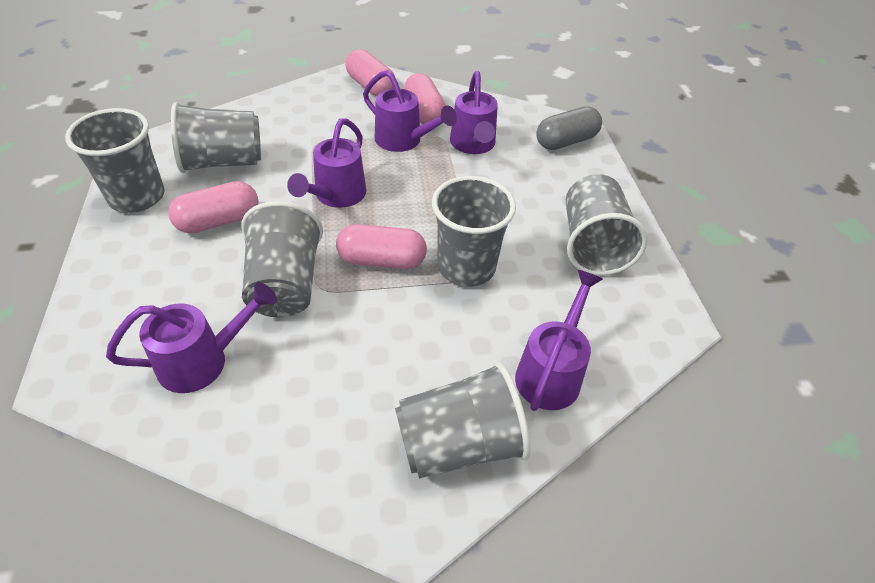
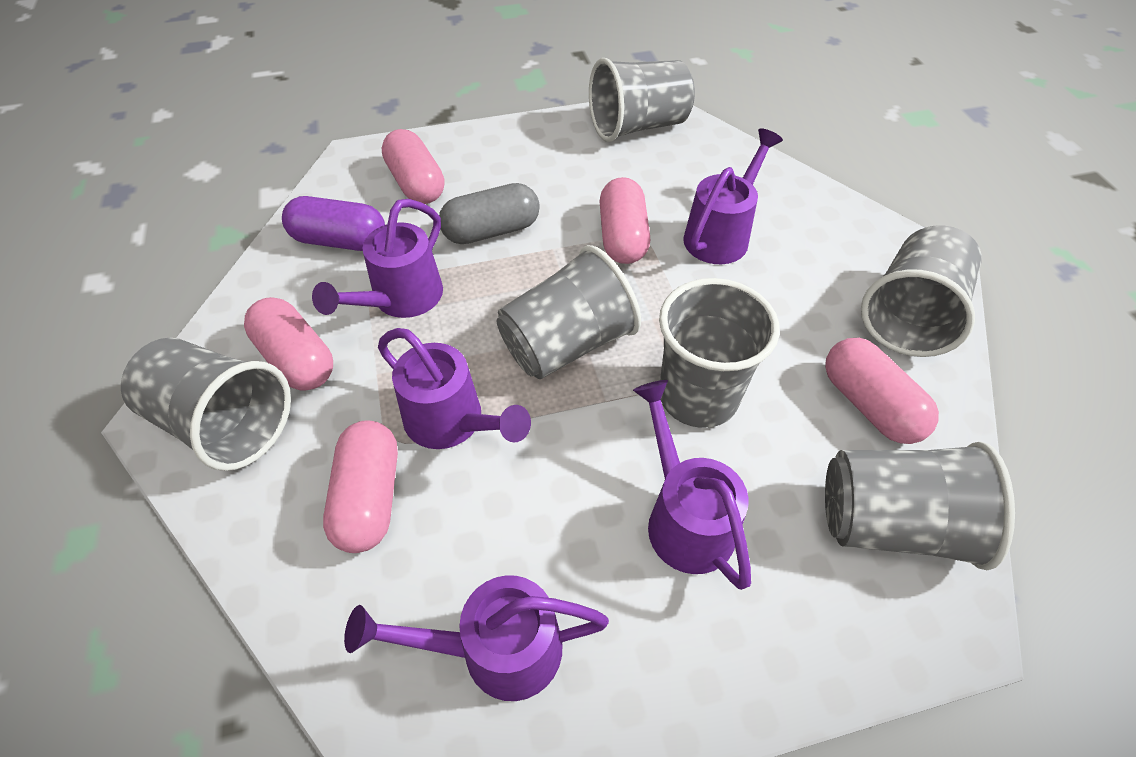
pink capsule: [168,181,259,233] [336,224,427,269] [345,49,395,97] [404,73,446,124] = 4 -> [244,297,333,390] [323,420,398,553] [382,129,444,204] [599,177,650,264] [825,338,939,444] = 5
purple capsule: none = 0 -> [282,196,385,251] = 1

